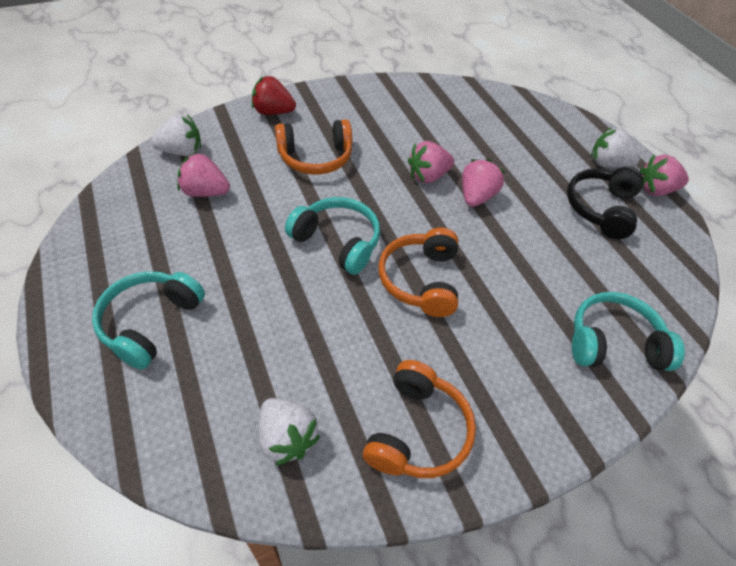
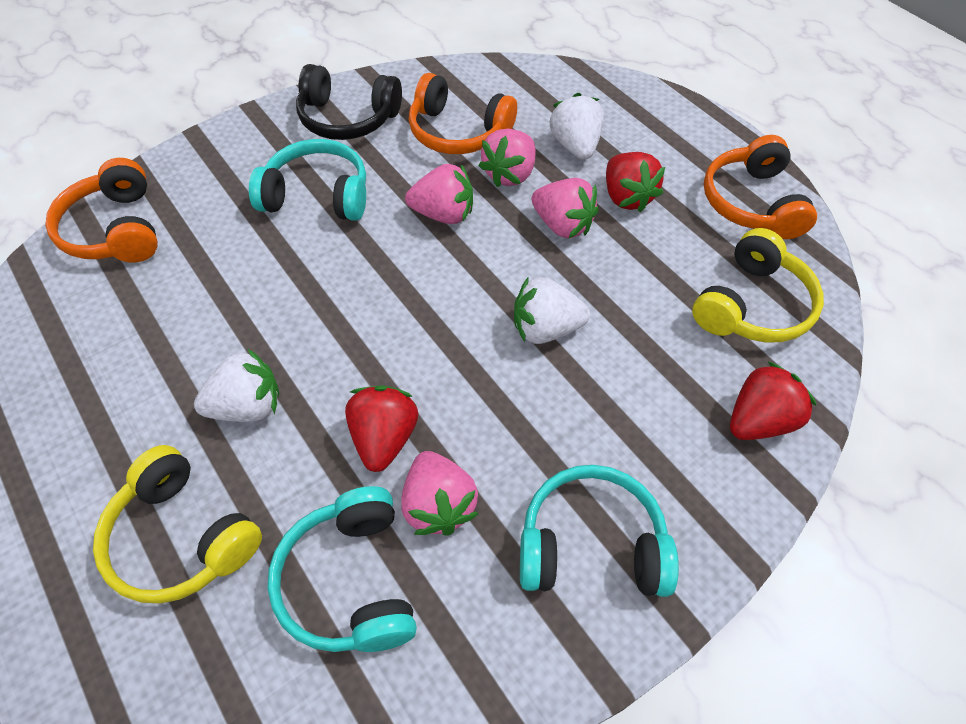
red strawberry: [252,76,296,115] = 1 -> [345,385,418,472] [606,152,665,212] [730,362,817,440] = 3
yellow headphones: none = 0 -> [93,445,262,604] [692,228,824,342] = 2

